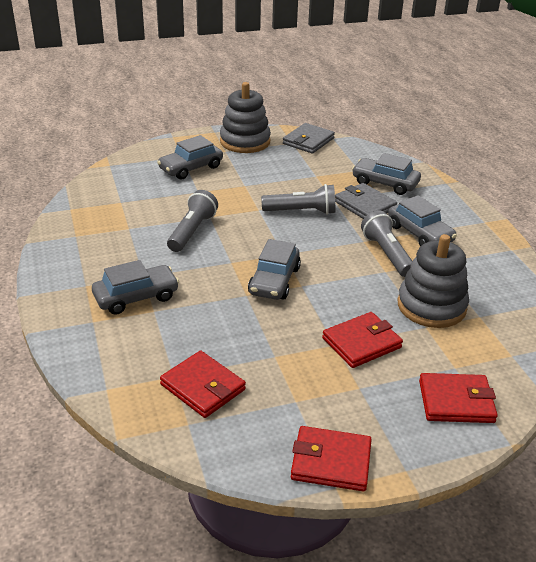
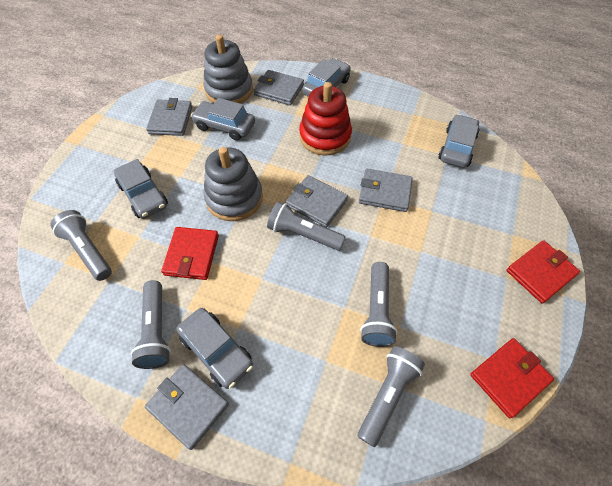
grey flashlight: [167,190,218,252] [261,184,335,215] [361,210,412,277] = 3 -> [50,210,112,281] [131,280,171,369] [267,201,346,251] [358,347,425,447] [360,262,398,347] = 5
grey wallet: [283,123,335,154] [335,183,397,219] = 2 -> [145,364,229,450] [146,98,192,136] [253,70,304,106] [286,175,348,228] [359,169,413,212] = 5
red stacking toy: none = 0 -> [299,82,352,156] = 1
red wallet: [160,351,246,418] [291,426,372,492] [322,312,403,368] [419,373,498,423] = 4 -> [161,227,219,280] [470,338,554,418] [506,240,580,303] = 3

